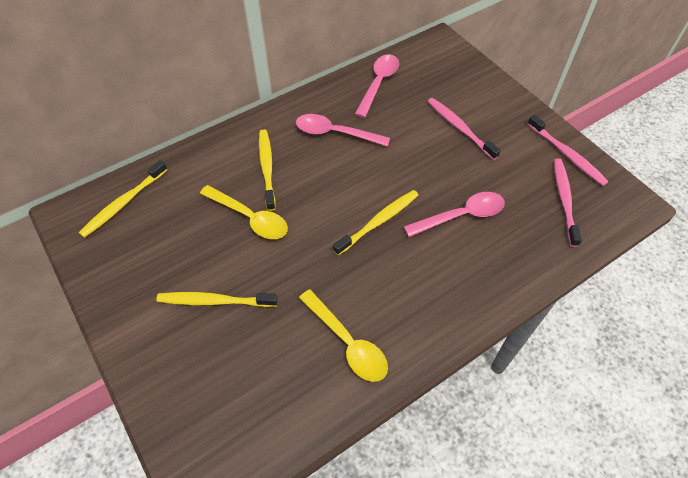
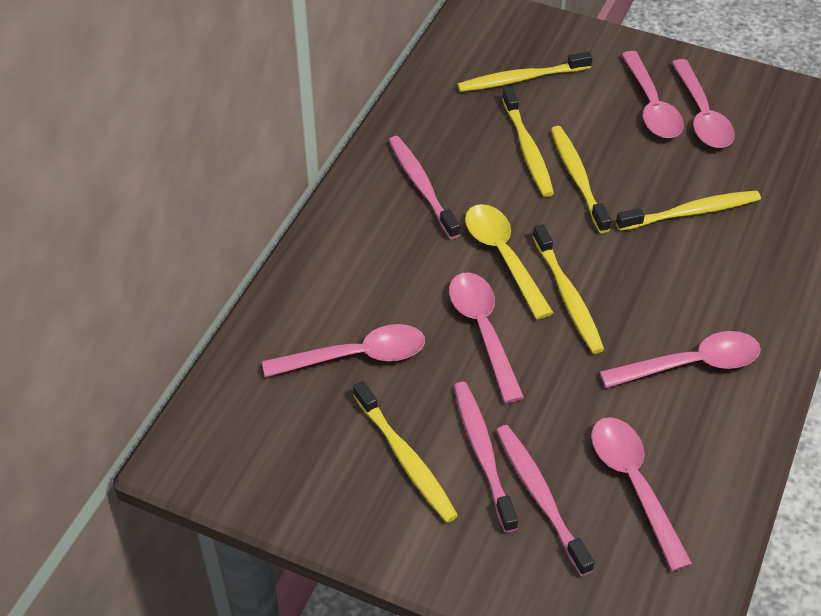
pink spoon: [296,114,390,147] [355,54,399,118] [404,192,505,237] = 3 -> [262,324,425,377] [449,273,524,403] [591,417,692,571] [600,331,761,388] [621,51,684,138] [671,59,735,148] = 6
yellow spoon: [200,185,288,239] [299,289,388,382] = 2 -> [465,204,554,320] = 1
yellow toothbrush: [79,160,167,238] [156,292,278,307] [259,130,276,211] [333,190,418,255] = 4 -> [353,381,458,523] [457,51,593,92] [502,87,554,197] [532,224,604,354] [551,126,611,233] [616,190,761,231] = 6

